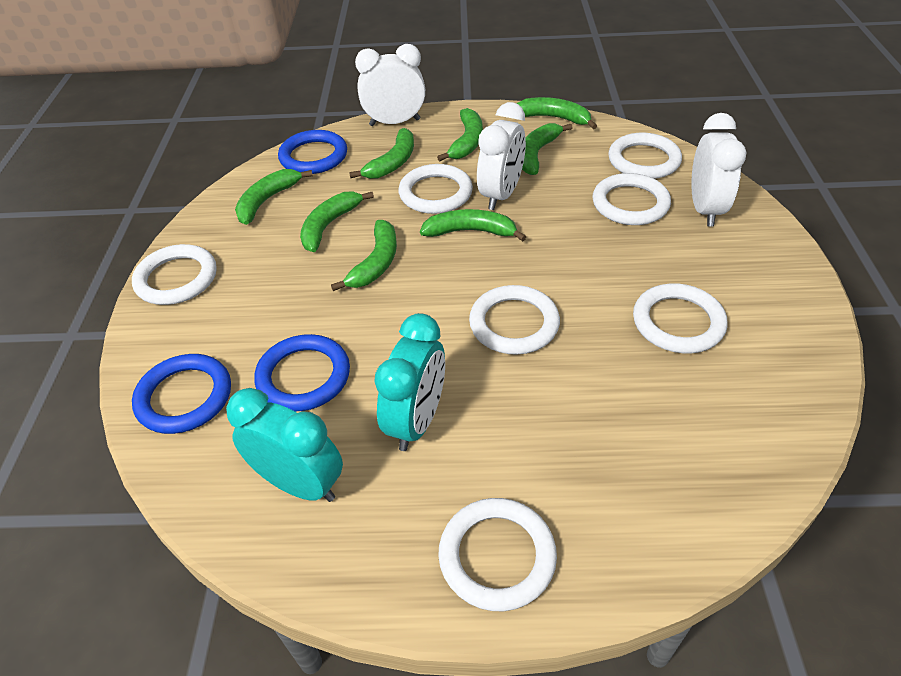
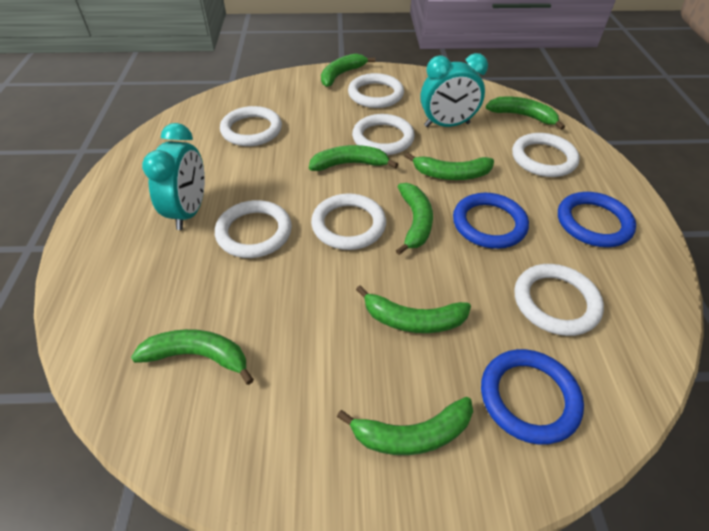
white clock: [355,44,425,126] [477,102,526,210] [691,113,746,226] = 3 -> none = 0

